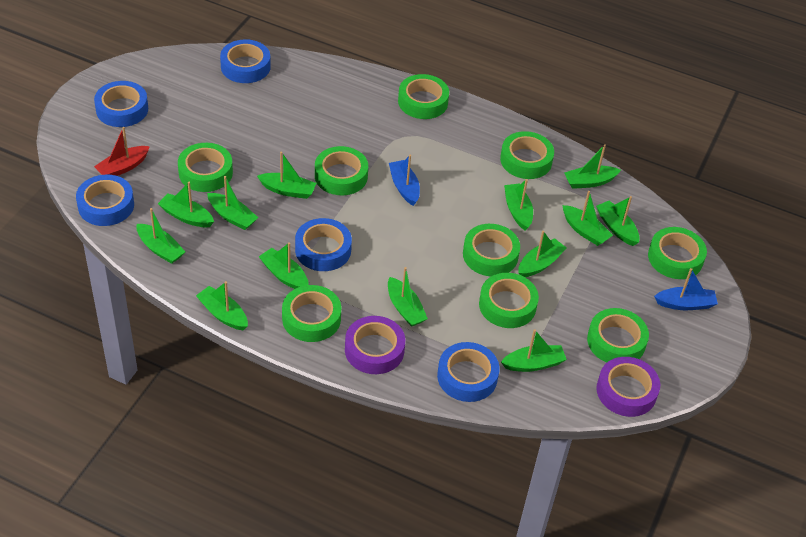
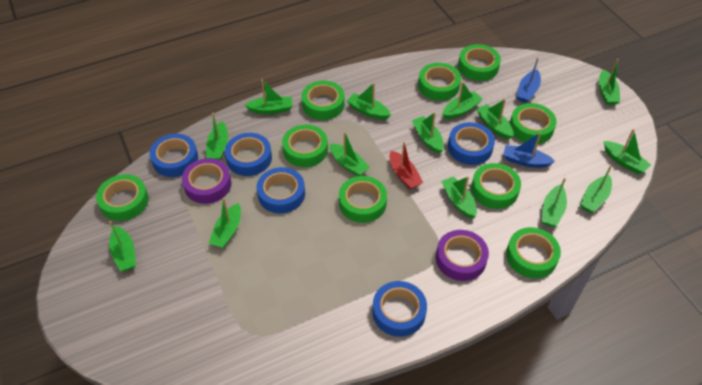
green boat: [136,208,185,264] [158,182,214,227] [196,281,248,331] [207,176,258,230] [257,152,316,199] [259,242,309,289] [388,267,428,327] [501,329,567,372] [504,179,533,231] [518,231,567,277] [563,191,613,246] [565,144,621,189] [596,196,640,246] = 13 -> [109,221,136,271] [206,113,228,160] [209,198,241,248] [245,79,292,114] [330,131,370,176] [347,83,391,120] [412,112,444,153] [441,176,477,219] [442,82,483,119] [477,99,513,139] [542,178,567,227] [580,166,612,213] [599,59,620,105] [604,129,651,174] = 14

